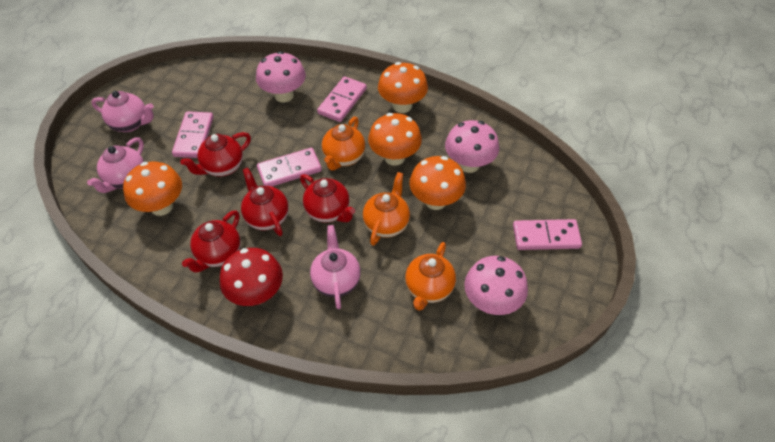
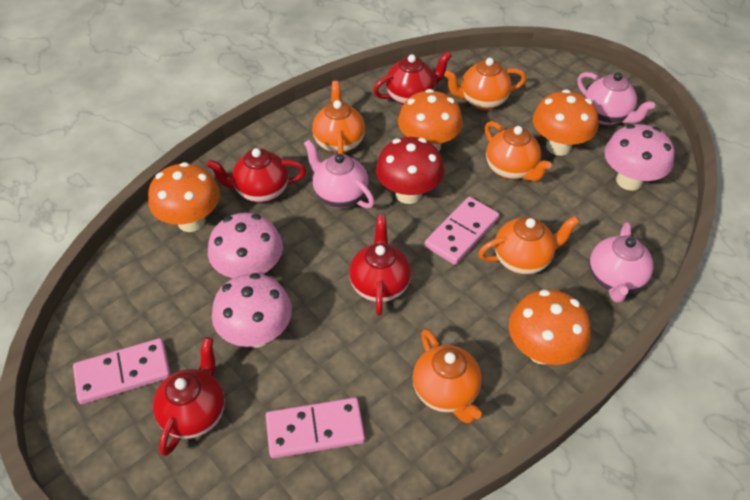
orange teapot: [322,117,365,171] [363,172,410,246] [405,242,456,311] = 3 -> [312,81,365,154] [413,329,482,423] [444,58,526,110] [478,216,580,275] [485,121,552,181] = 5
pink domino: [172,111,213,158] [257,148,322,186] [317,76,367,122] [513,219,582,250] = 4 -> [73,338,171,404] [266,397,365,458] [424,197,499,265] = 3

